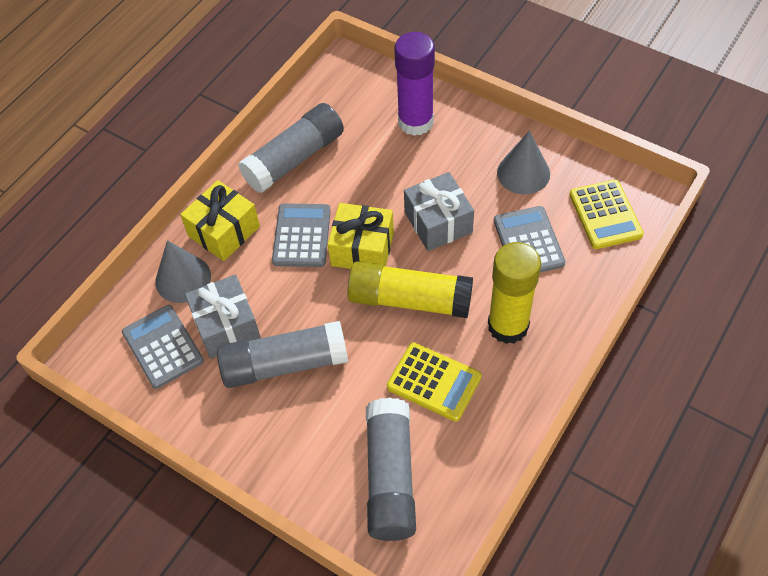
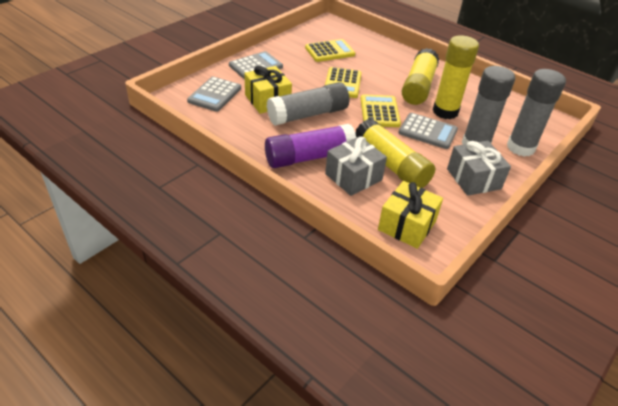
grey cone: [155,240,211,303] [497,130,550,195] = 2 -> none = 0
yellow calculator: [387,343,482,422] [569,179,644,249] = 2 -> [305,39,355,62] [325,67,362,98] [360,94,401,127] = 3
yellow glue stick: [348,261,473,318] [488,242,541,344] = 2 -> [355,119,435,188] [402,48,439,105] [433,35,479,119] = 3

